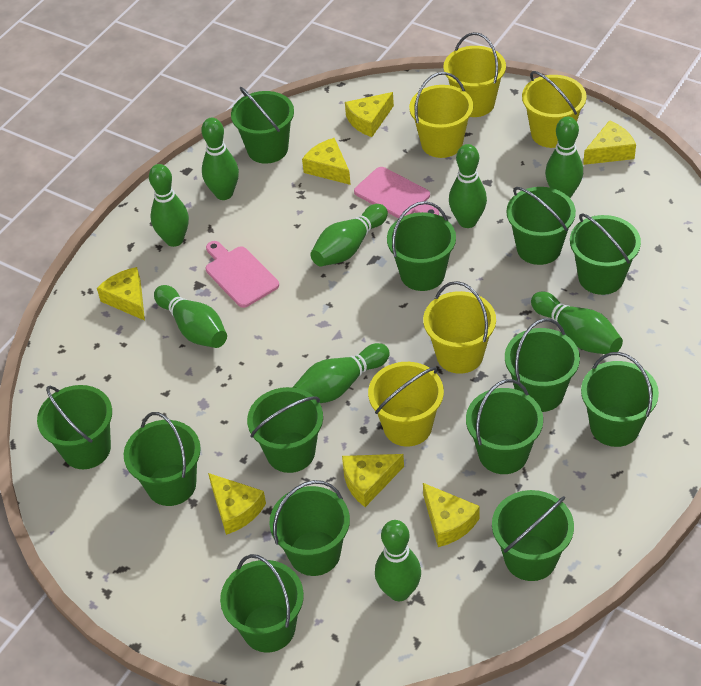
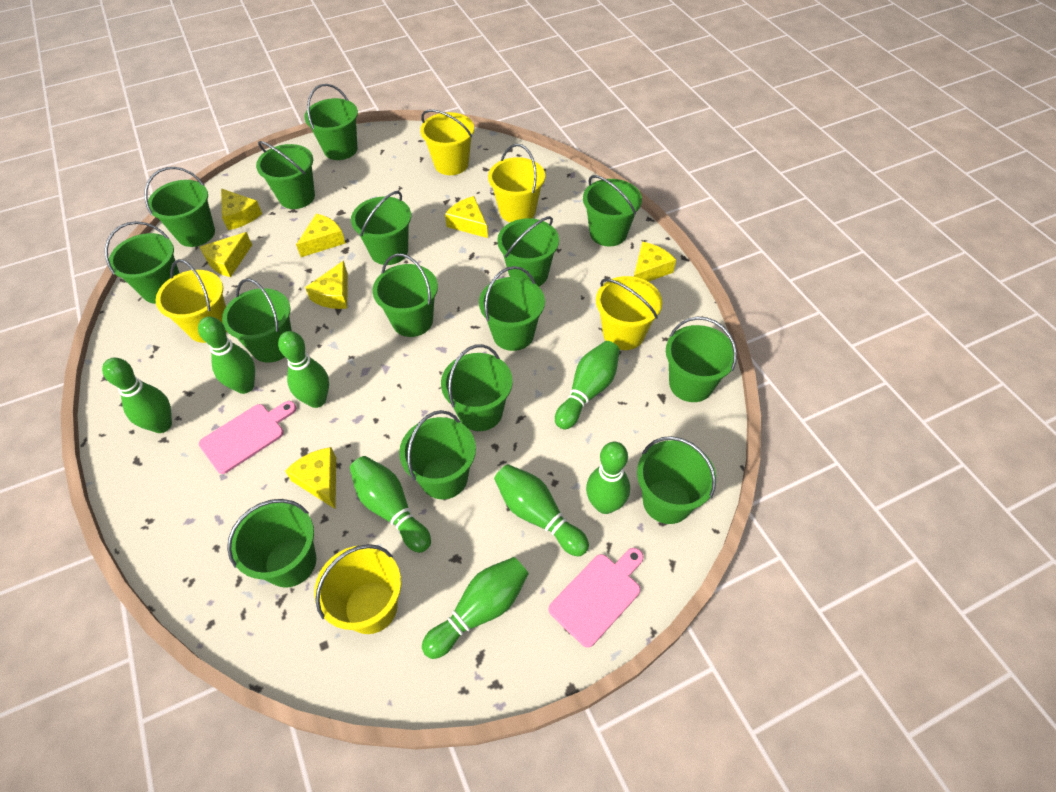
green bowling pin: [149,164,189,247] [154,285,227,348] [201,118,239,200] [292,343,390,403] [310,204,388,267] [375,520,421,601] [449,144,487,228] [531,292,623,354] [545,117,583,198] = 9 -> [102,358,172,433] [198,316,255,394] [278,331,329,408] [350,456,431,553] [422,557,529,659] [494,464,589,556] [555,341,620,429] [586,442,630,514] = 8
green bucket: [37,385,112,469] [124,412,201,506] [220,554,304,652] [231,87,294,164] [247,387,323,473] [269,480,350,576] [387,201,456,291] [466,379,543,474] [492,490,574,581] [505,318,580,412] [506,187,576,265] [570,213,641,295] [581,352,659,447] = 13 -> [105,221,179,304] [144,167,215,247] [222,278,292,363] [227,499,316,588] [256,141,315,209] [304,84,358,160] [351,191,411,265] [372,253,438,337] [399,410,476,499] [441,344,513,431] [479,266,545,351] [497,216,559,286] [583,175,642,247] [637,436,716,524] [666,317,737,402] = 15

